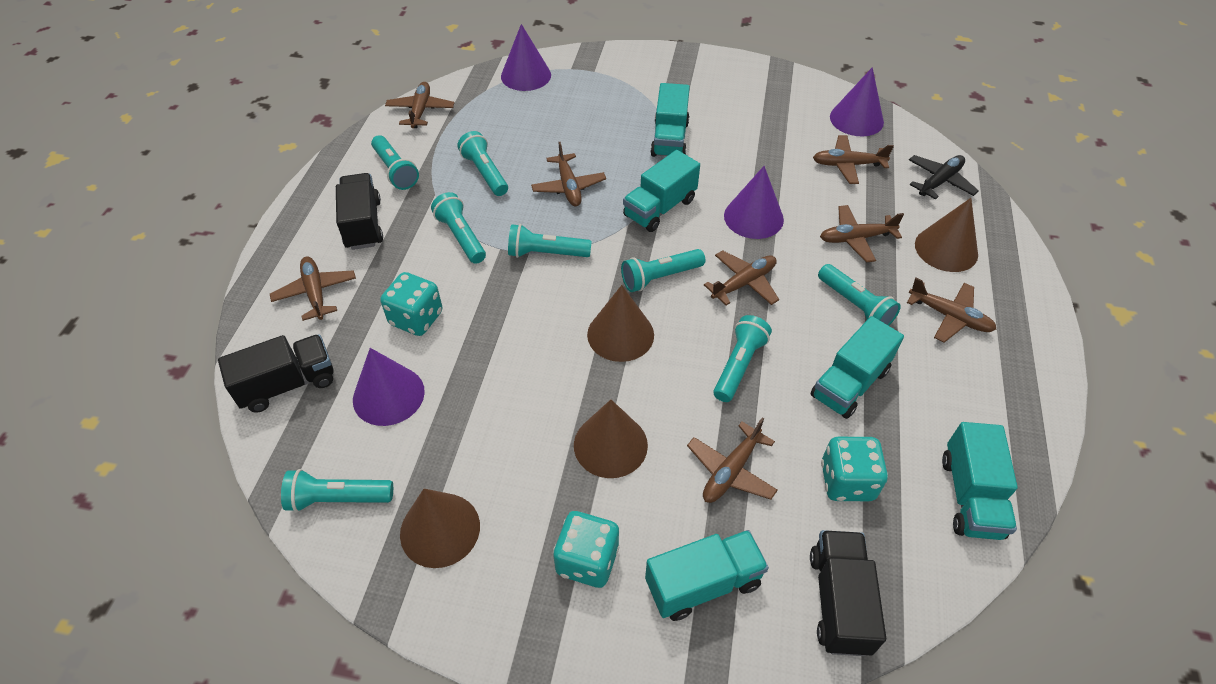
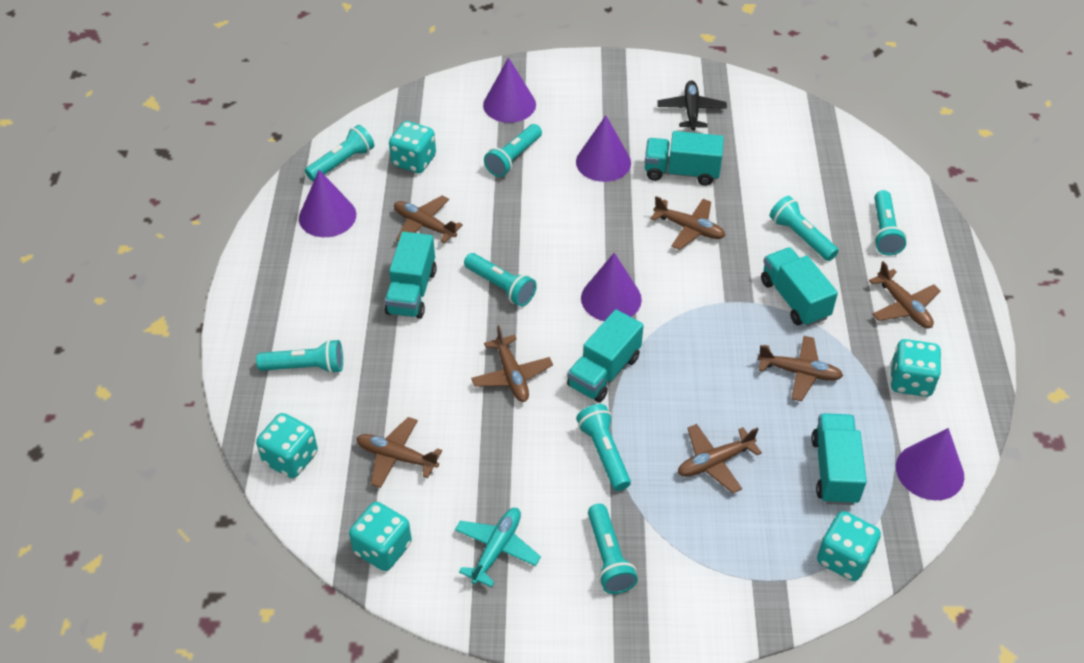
black truck: [218,334,334,413] [336,173,383,250] [810,530,886,656] = 3 -> none = 0
brown cone: [400,489,480,568] [574,400,648,478] [587,285,654,362] [915,198,978,272] = 4 -> none = 0
brown plane: [270,256,356,321] [385,82,454,128] [531,142,606,206] [687,417,778,503] [704,250,779,306] [813,135,894,184] [820,205,904,263] [907,278,997,343] = 8 -> [356,417,442,488] [394,196,463,243] [471,325,553,402] [651,196,725,250] [678,424,762,493] [757,336,843,401] [869,261,940,329] = 7
purple cone: [353,348,425,426] [501,24,551,91] [724,166,784,239] [830,67,884,136] = 4 -> [299,170,356,237] [483,58,536,123] [576,115,631,182] [581,253,642,321] [896,428,964,501] = 5
turquoise dice: [380,272,443,336] [553,511,619,588] [821,437,888,501] = 3 -> [256,413,318,478] [349,502,412,571] [389,121,436,173] [817,511,881,581] [890,339,942,397] = 5
turquoise plane: none = 0 -> [455,508,541,587] = 1

